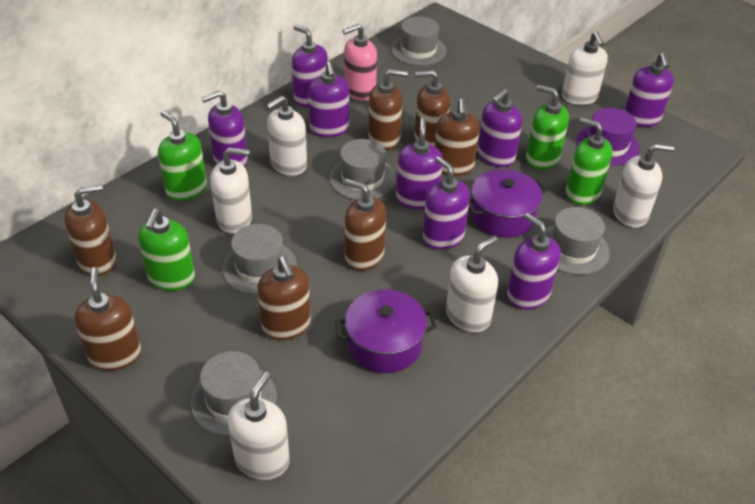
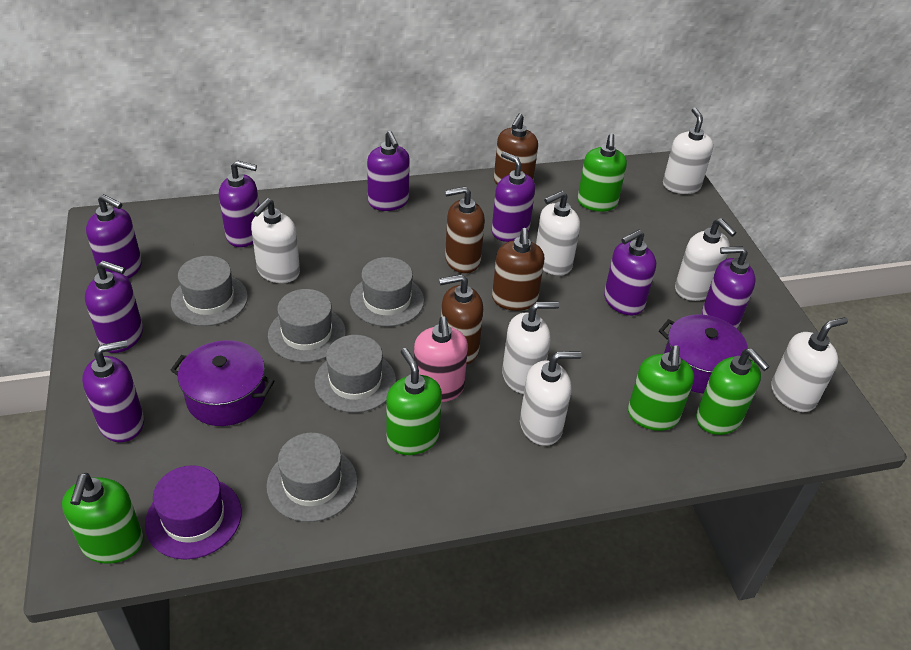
brown soap dispenser: [64,184,116,276] [74,267,141,371] [257,257,311,340] [344,179,386,271] [368,69,408,150] [414,70,450,146] [435,99,480,176] = 7 -> [439,274,483,365] [445,186,485,273] [492,228,544,311] [494,113,538,184] = 4
green soap dispenser: [138,209,195,291] [158,111,207,201] [526,85,569,170] [566,117,613,205] = 4 -> [62,473,143,564] [386,348,442,455] [577,133,627,212] [628,345,694,431] [696,348,770,435] = 5
white soap dispenser: [210,148,252,233] [228,372,290,480] [266,96,307,176] [446,236,498,332] [562,31,608,105] [613,144,674,228] = 6 -> [251,198,300,283] [502,301,559,394] [520,351,582,446] [536,191,580,276] [663,107,714,194] [675,218,736,301] [771,317,848,412] = 7

